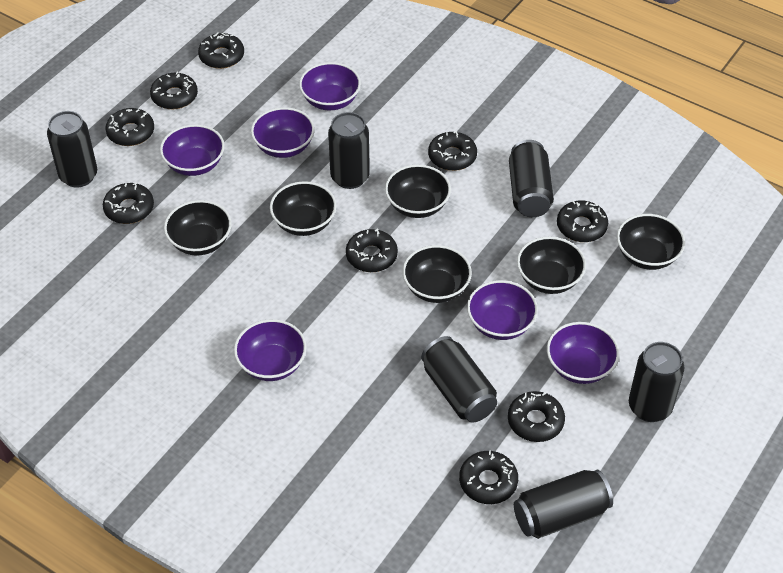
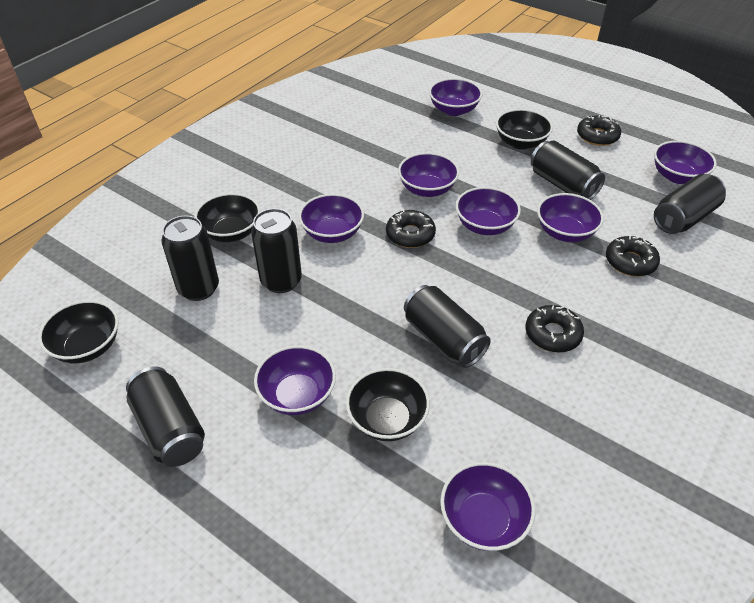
black bowl: [164,200,232,256] [270,181,337,236] [385,165,451,218] [403,245,472,303] [517,237,586,294] [617,214,685,270] = 6 -> [38,300,119,363] [194,193,261,242] [346,368,430,441] [496,109,553,150] = 4
black donut: [103,182,154,224] [105,108,154,146] [150,72,198,109] [198,32,244,69] [346,228,398,272] [428,130,477,171] [459,451,518,504] [508,391,565,442] [557,201,608,242] = 9 -> [386,209,436,248] [525,305,584,353] [577,115,621,146] [606,236,660,277] = 4
purple bowl: [160,124,225,176] [234,319,307,381] [251,107,315,158] [299,62,361,110] [467,280,538,340] [547,322,620,384] = 6 -> [254,345,336,415] [299,194,364,243] [398,152,459,197] [429,78,482,116] [440,462,535,551] [456,187,521,235] [537,193,604,242] [654,140,717,184] = 8

